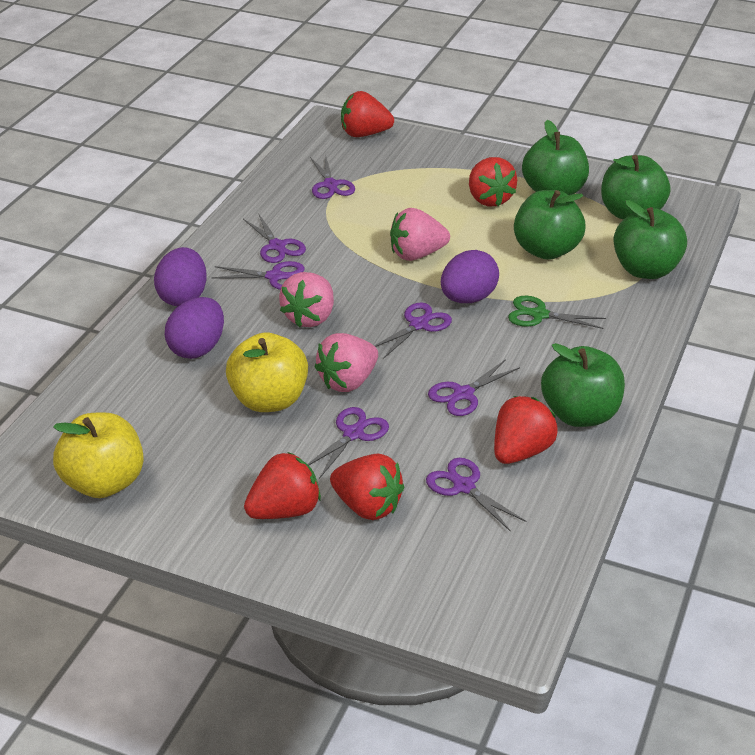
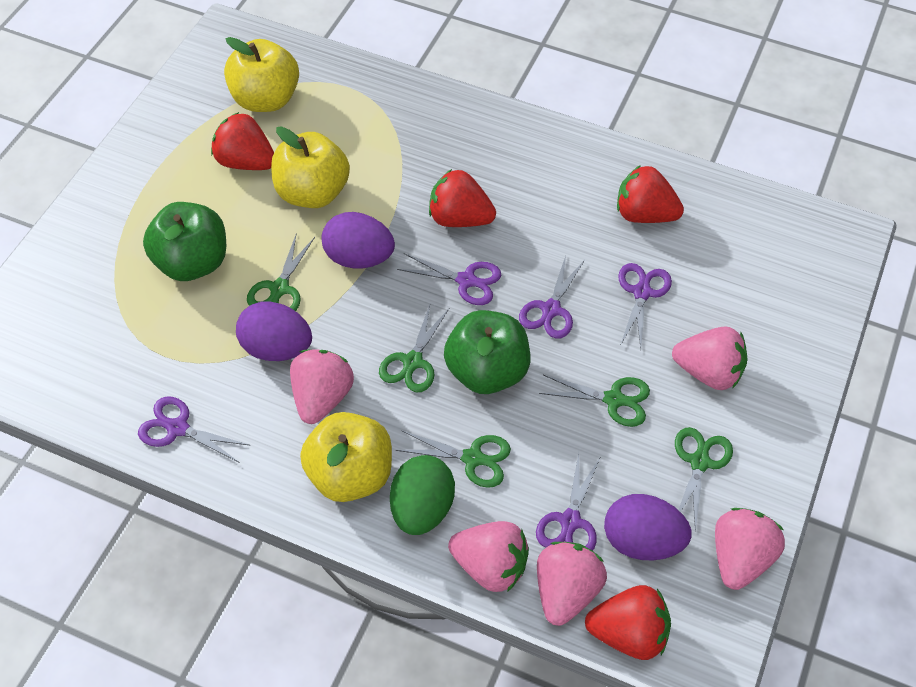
green apple: [514,190,585,260] [522,120,589,195] [541,343,625,427] [601,155,670,220] [613,200,687,279] = 5 -> [143,202,226,281] [444,310,530,394] = 2
green egg: none = 0 -> [390,455,455,535] = 1
green scissors: [508,296,606,329] = 1 -> [247,233,315,311] [379,305,449,392] [396,431,511,488] [539,375,650,427] [675,427,733,532] = 5
pink strawberry: [279,272,334,327] [314,333,378,392] [390,208,450,261] = 3 -> [290,349,354,424] [448,521,529,592] [537,542,607,626] [672,326,748,390] [715,508,785,590] = 5
purple scissors: [212,261,305,290] [243,213,306,263] [307,407,389,479] [310,154,355,199] [375,302,452,359] [426,458,526,532] [428,359,520,416] = 7 -> [138,396,249,463] [397,253,501,305] [519,256,585,339] [536,453,601,551] [618,263,672,349] = 5
red strawberry: [244,452,321,519] [330,454,404,520] [341,91,394,137] [469,157,517,206] [494,396,558,464] = 5 -> [211,112,274,170] [429,169,496,227] [585,585,671,660] [617,165,684,223] = 4
yellow apple: [53,412,144,498] [226,332,308,412] = 2 -> [224,37,299,112] [271,126,350,208] [300,412,392,502] = 3

